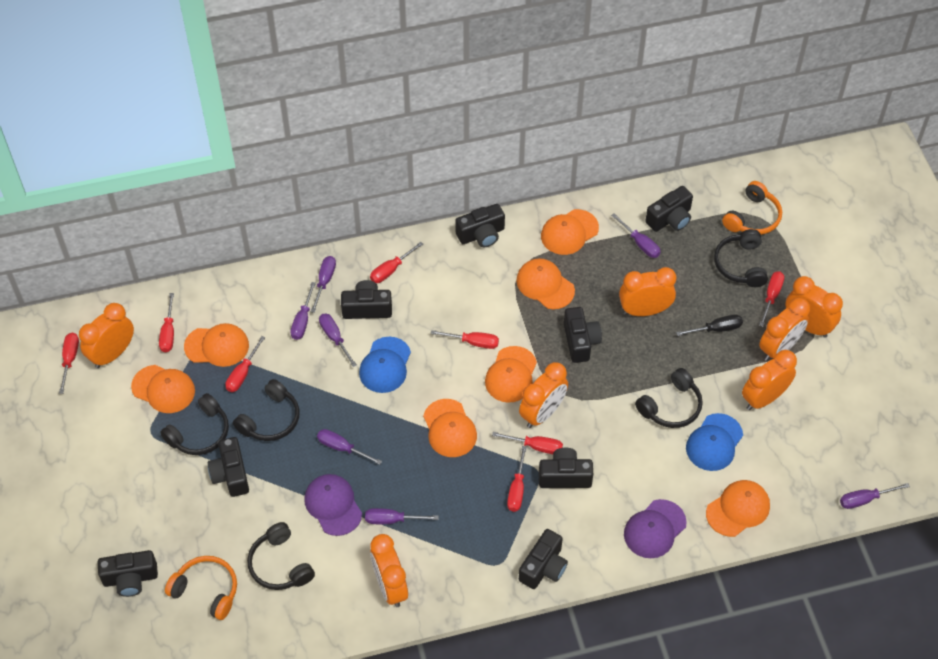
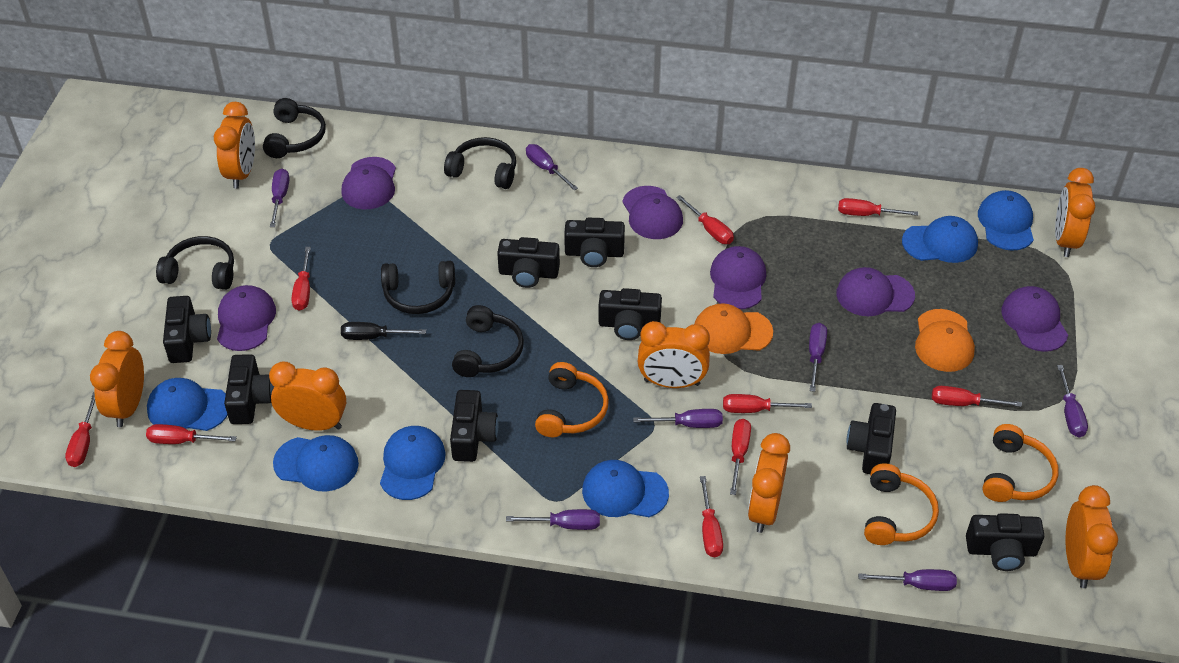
blue cap: [359,337,411,393] [686,413,743,471] = 2 -> [147,378,228,431] [273,435,359,492] [380,426,446,500] [582,460,669,517] [902,216,978,263] [978,190,1034,251] = 6
orange cap: [131,365,195,413] [184,323,249,367] [423,399,477,457] [485,346,537,403] [516,258,575,309] [541,209,599,255] [706,480,770,537] = 7 -> [695,303,773,354] [915,309,975,372] = 2
orange headphones: [165,556,237,620] [722,181,782,235] = 2 -> [535,362,609,437] [864,463,939,545] [982,424,1058,502] = 3
purple cap: [304,474,362,536] [624,499,687,558] = 2 -> [217,285,276,351] [341,157,396,209] [622,186,683,239] [710,246,766,309] [836,267,915,316] [1001,286,1068,352] = 6
red screwdriver: [59,333,79,394] [159,293,174,352] [225,336,265,392] [370,242,423,283] [431,330,499,349] [492,432,563,454] [507,446,527,512] [759,271,784,327] = 8 -> [65,392,95,467] [146,424,237,444] [292,247,311,311] [676,195,734,244] [700,476,723,557] [723,394,812,413] [730,419,751,495] [838,198,918,216] [932,386,1022,407] = 9

